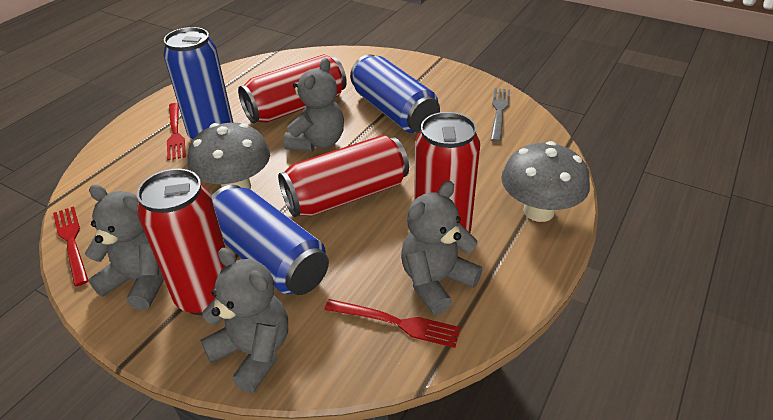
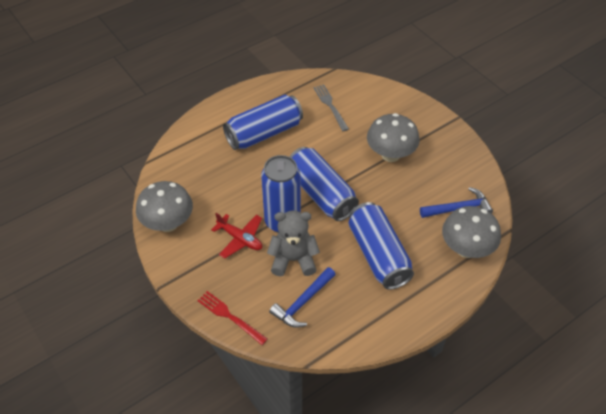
blue can: [163,27,233,139] [211,185,329,295] [350,54,440,133] = 3 -> [223,95,303,150] [261,155,301,233] [290,147,359,221] [349,202,414,290] = 4
blue hammer: none = 0 -> [269,267,336,328] [420,187,493,218] = 2
grey mushroom: [187,123,270,189] [501,141,590,222] = 2 -> [136,181,193,232] [367,113,420,162] [442,206,501,258] = 3
grey teddy bear: [84,184,164,310] [200,248,288,393] [284,58,344,151] [401,181,482,315] = 4 -> [267,211,320,276] = 1
red can: [137,169,226,315] [238,54,347,123] [278,135,409,217] [414,112,480,233] = 4 -> none = 0
red fork: [53,206,88,286] [167,103,186,160] [324,299,461,348] = 3 -> [197,291,267,345] = 1
red plane: none = 0 -> [211,213,262,259] = 1

